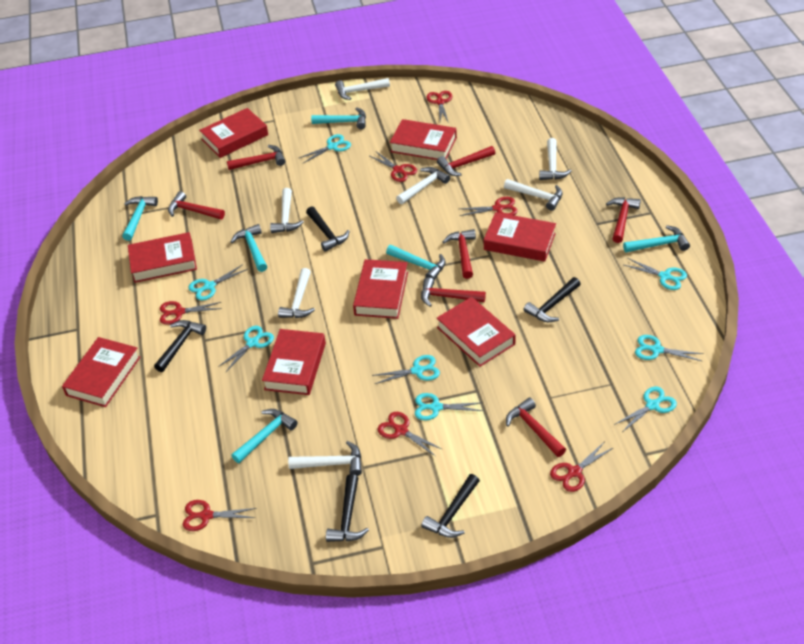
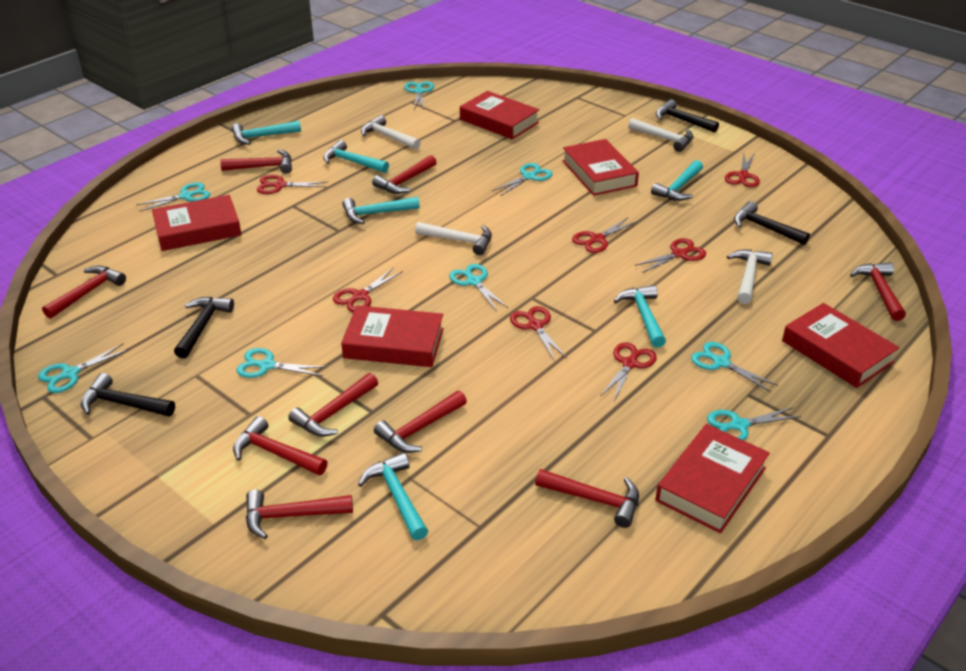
black hammer: [154,320,206,372] [306,206,350,252] [326,474,369,542] [421,474,480,538] [523,277,581,322] = 5 -> [81,373,175,417] [174,297,234,359] [656,99,719,133] [734,201,810,245] = 4
red book: [62,337,141,407] [128,232,197,283] [199,108,268,158] [262,329,326,395] [353,259,408,319] [390,119,457,160] [437,297,516,367] [484,212,556,262] = 8 -> [152,195,242,251] [341,305,444,367] [460,91,540,139] [562,139,639,196] [656,424,770,533] [782,303,899,388] = 6
red hammer: [168,191,225,219] [227,145,285,170] [421,277,486,307] [437,146,495,176] [443,229,476,279] [506,398,566,457] [606,197,641,243] = 7 -> [42,266,126,319] [220,150,292,174] [233,416,327,475] [246,490,353,539] [288,373,378,437] [372,155,437,194] [374,391,467,453] [535,469,639,528] [850,262,906,321] = 9
white hammer: [270,188,304,233] [278,268,315,318] [288,441,362,476] [335,78,390,100] [396,167,450,204] [504,179,563,211] [539,138,571,180] = 7 -> [361,115,421,150] [415,222,492,255] [628,118,694,152] [727,250,773,304] = 4

